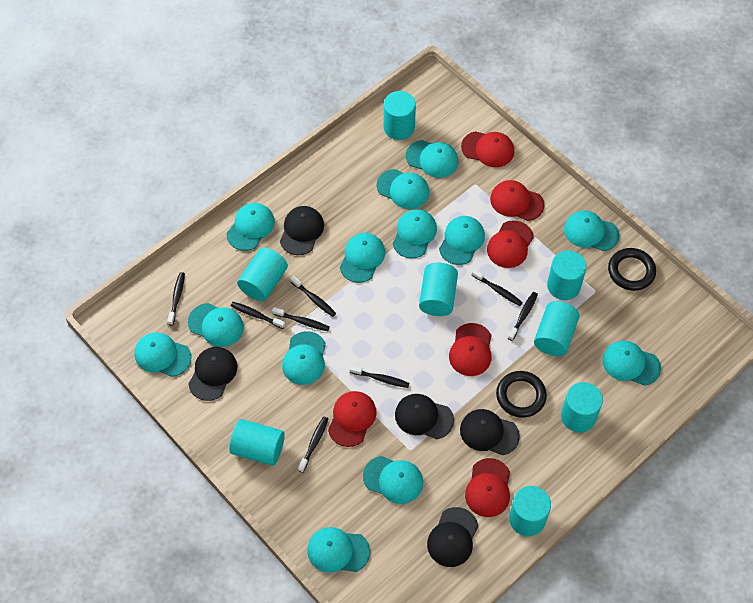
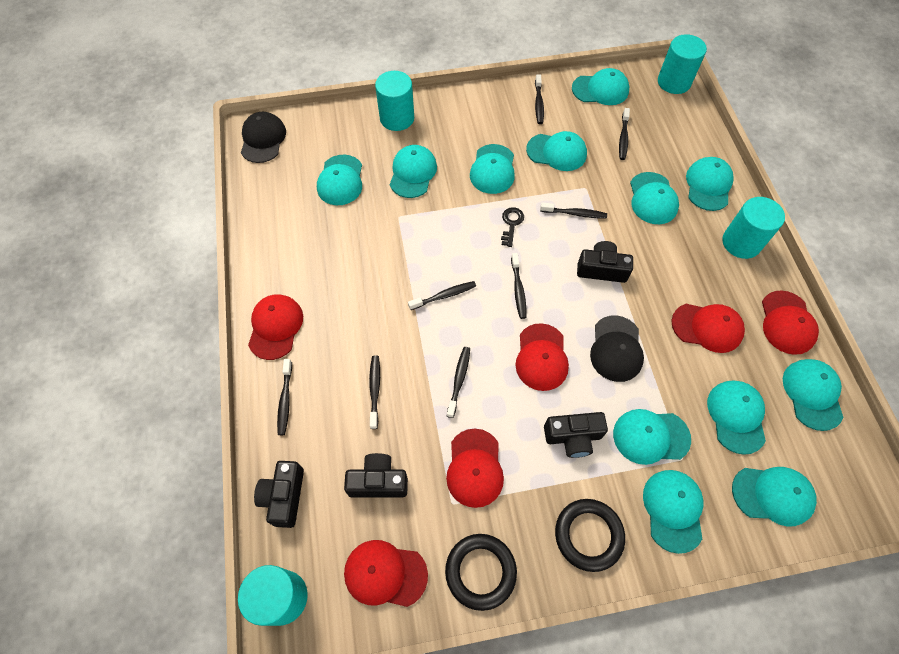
black camera: none = 0 -> [254,461,304,528] [344,453,408,498] [544,412,608,458] [577,241,633,283] = 4
black cap: [188,347,237,401] [280,206,324,255] [395,394,454,439] [427,507,478,567] [460,409,520,455] = 5 -> [241,112,286,163] [590,315,644,382] = 2
black key: none = 0 -> [501,207,524,247] = 1
turquoise cap: [135,332,191,377] [188,303,244,347] [226,203,275,251] [282,331,326,385] [307,527,370,573] [340,233,385,283] [363,456,423,504] [376,169,429,209] [393,209,437,258] [406,140,458,178] [439,216,485,265] [564,211,620,251] [602,341,661,386] = 13 -> [317,155,362,205] [389,145,437,198] [470,144,515,194] [526,131,587,171] [572,68,629,105] [613,409,691,465] [630,172,679,224] [643,470,703,554] [686,157,734,211] [707,381,766,455] [732,467,817,527] [783,359,843,431] = 12
turquoise cylinder: [229,419,285,466] [237,247,288,301] [383,91,416,140] [419,263,458,316] [509,486,551,536] [534,301,580,356] [547,250,587,300] [561,382,603,433] = 8 -> [238,565,308,626] [375,71,414,131] [658,34,707,94] [722,197,785,259] = 4

